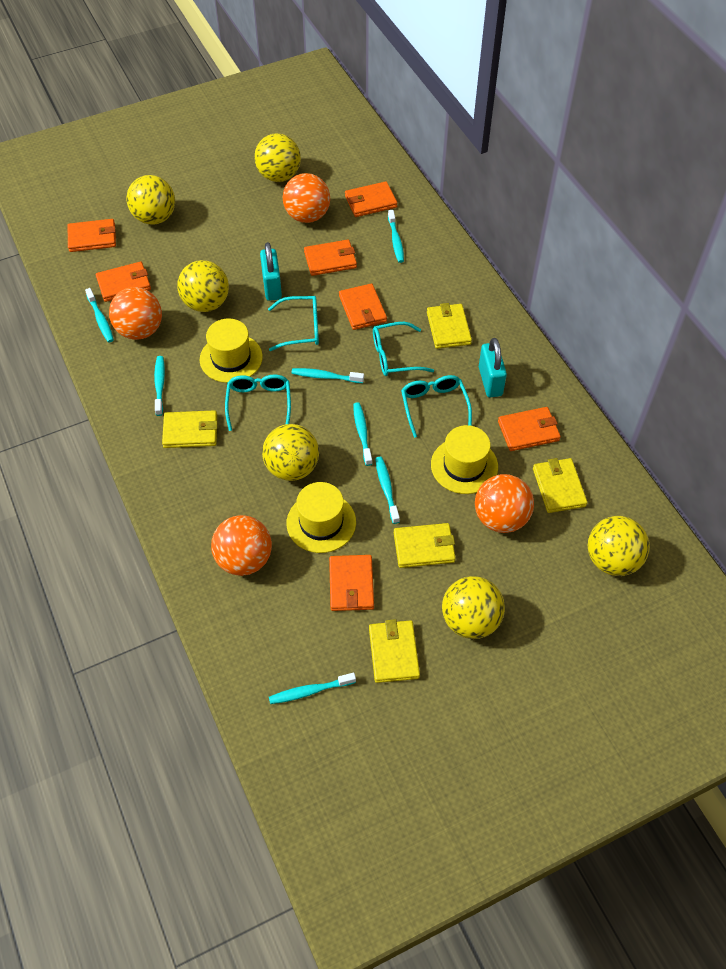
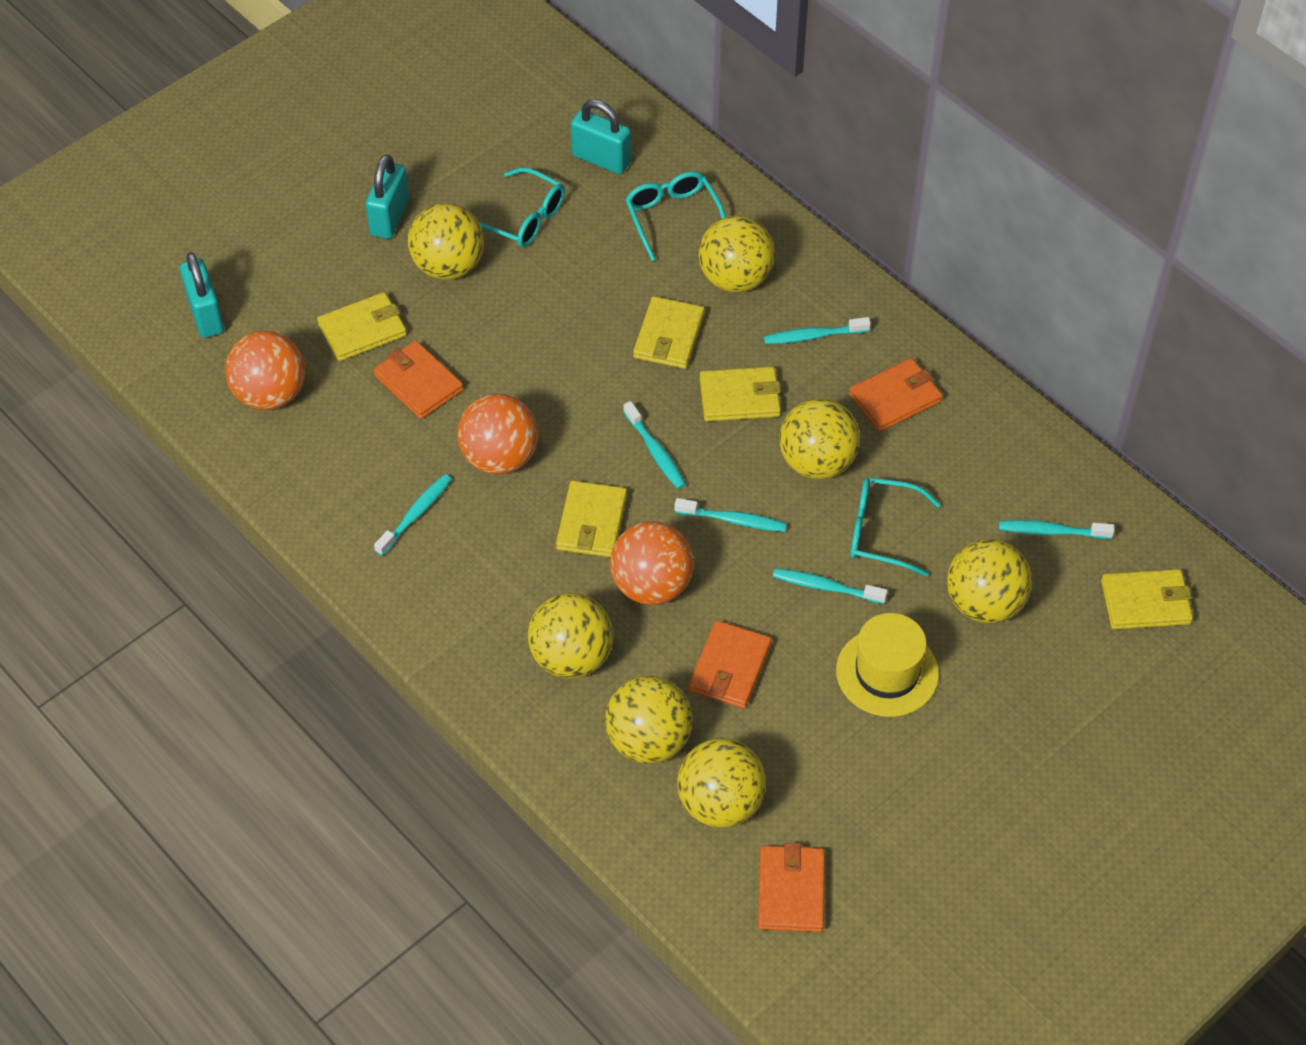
orange ball: [109,287,162,340] [211,515,272,576] [283,173,330,223] [475,474,534,533] = 4 -> [225,331,305,410] [457,394,538,475] [610,521,694,605] = 3
orange wallet: [68,219,116,252] [96,262,151,302] [304,240,357,276] [329,555,374,611] [339,283,387,330] [345,181,397,217] [498,407,561,451] = 7 -> [373,341,463,419] [688,620,772,709] [758,843,825,932] [849,358,943,432] = 4
turquoise glasses: [225,374,291,431] [268,296,319,351] [373,322,434,376] [401,375,472,438] = 4 -> [479,167,565,247] [625,171,726,261] [850,477,941,577] = 3
turquoise padlock: [260,242,282,301] [479,338,507,397] = 2 -> [180,252,224,338] [365,154,409,239] [571,99,631,174] = 3
turquoise toothbrush: [85,288,114,343] [154,356,165,416] [269,673,356,704] [291,368,364,383] [353,402,372,466] [375,457,400,524] [388,210,404,263] = 7 -> [374,474,452,556] [623,401,686,489] [675,498,787,532] [764,317,871,345] [773,568,888,604] [999,520,1114,539] = 6
yellow ball: [126,175,175,225] [177,260,229,312] [254,133,301,182] [262,424,319,481] [442,576,505,639] [588,516,650,576] = 6 -> [408,203,484,280] [528,593,613,679] [605,676,693,764] [677,738,766,828] [699,215,775,292] [779,398,860,479] [947,539,1032,623] = 7
yellow hat: [200,319,263,383] [286,482,356,553] [431,425,498,494] = 3 -> [836,613,939,717] = 1

